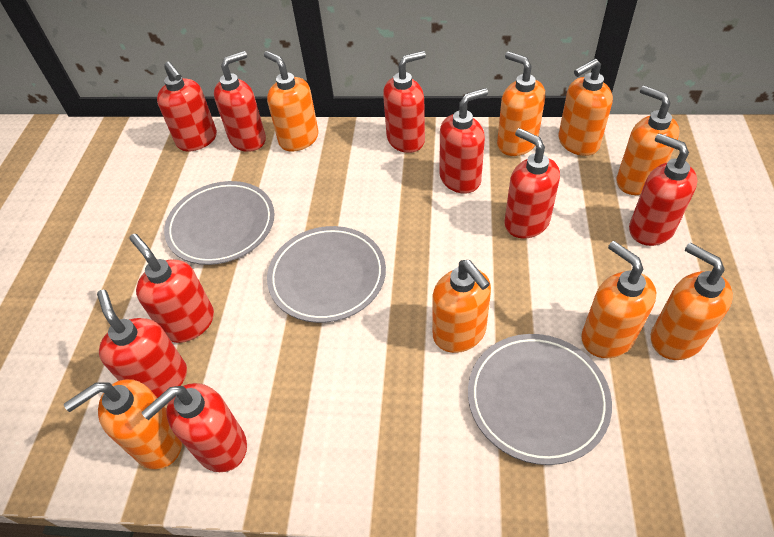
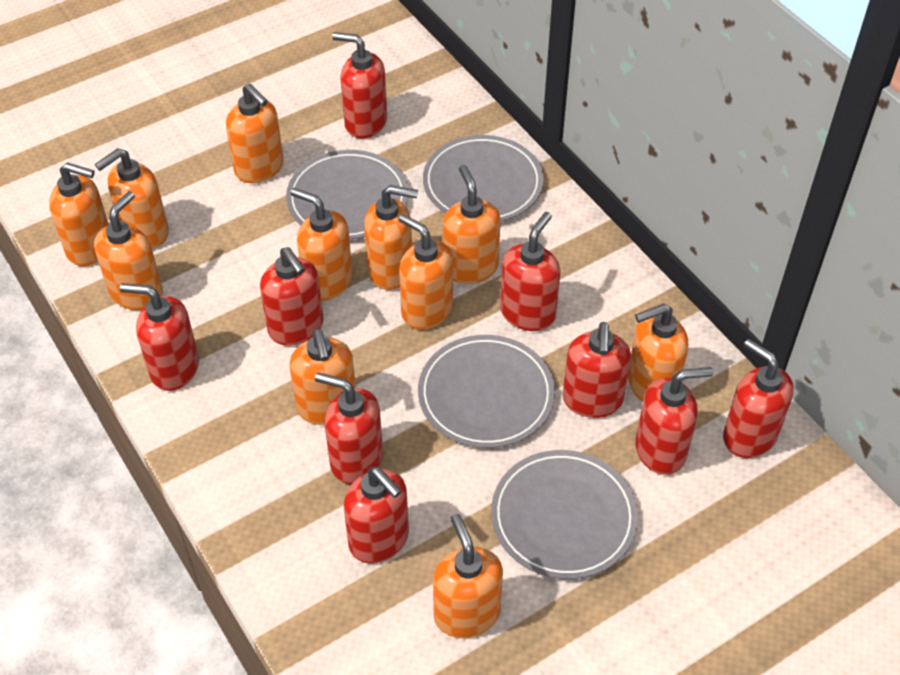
grey plate: [164,181,275,265] [267,226,386,323] [468,334,612,465] = 3 -> [286,150,408,240] [418,335,555,448] [423,135,544,221] [491,450,638,579] = 4
orange soap dispenser: [64,379,182,470] [264,51,318,152] [432,260,491,353] [497,51,545,156] [558,58,613,156] [581,241,656,358] [617,86,680,195] [651,243,733,360] = 8 -> [49,162,109,266] [94,191,163,310] [95,148,169,249] [226,84,283,183] [289,329,356,425] [290,188,353,301] [364,185,418,290] [398,214,453,330] [433,514,503,638] [443,165,501,284] [628,304,688,401] = 11

